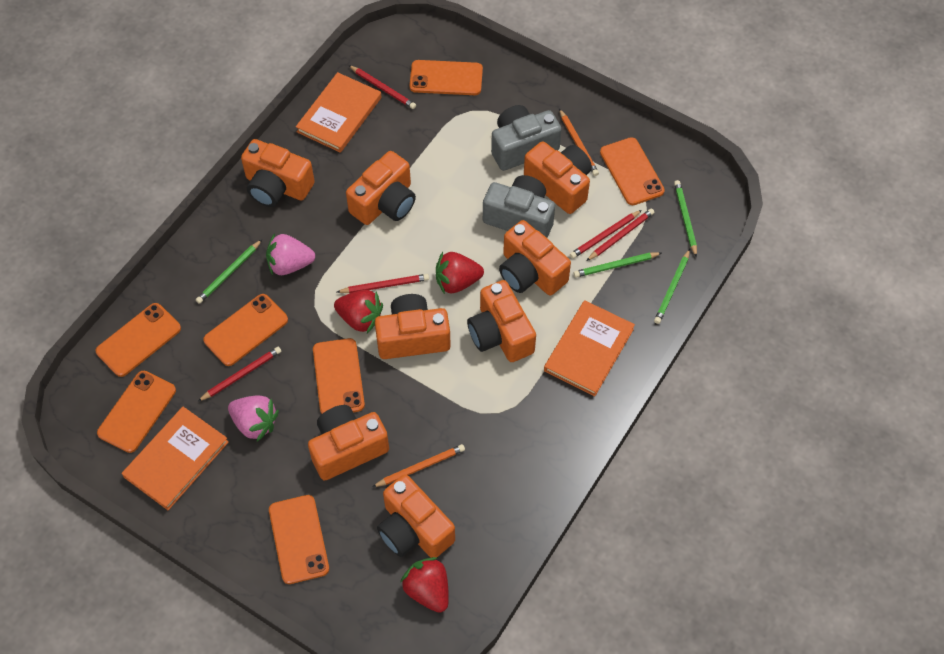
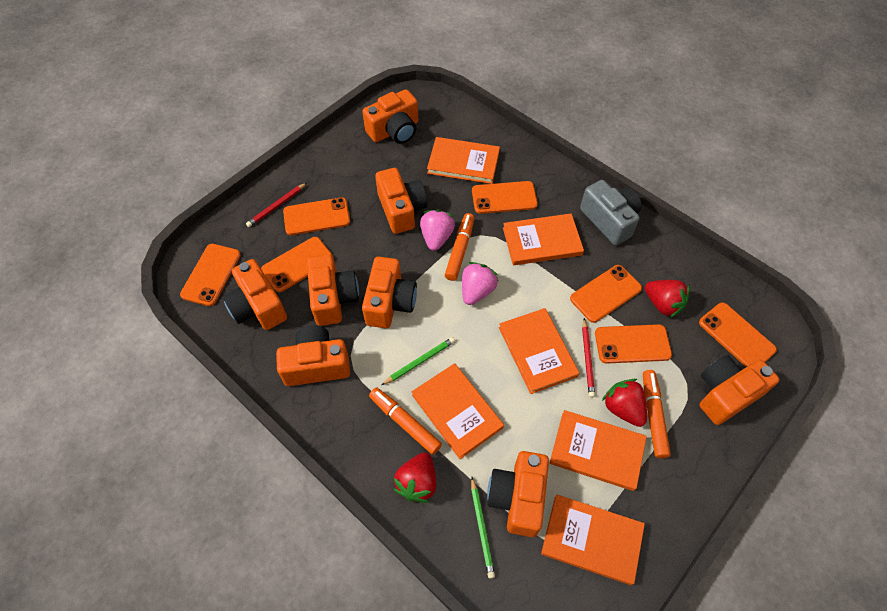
green pencil: [196,240,262,304] [573,252,661,278] [654,249,690,324] [674,180,697,258] = 4 -> [382,337,455,385] [471,477,495,579] = 2
grey camera: [483,175,555,238] [491,105,562,171] = 2 -> [580,180,641,245] = 1
orange book: [122,407,229,510] [296,72,381,153] [544,300,635,396] = 3 -> [412,363,504,459] [427,137,500,184] [499,308,579,394] [503,213,584,265] [541,495,645,585] [550,410,647,491] = 6
orange marker: none = 0 -> [369,387,442,455] [445,213,474,281] [643,370,671,458] = 3
orange pencil: [373,444,465,487] [559,109,599,176] = 2 -> none = 0
red pencil: [197,347,281,402] [337,274,429,293] [348,65,416,109] [570,210,642,259] [586,208,655,261] = 5 -> [246,183,307,227] [582,318,595,398] = 2

